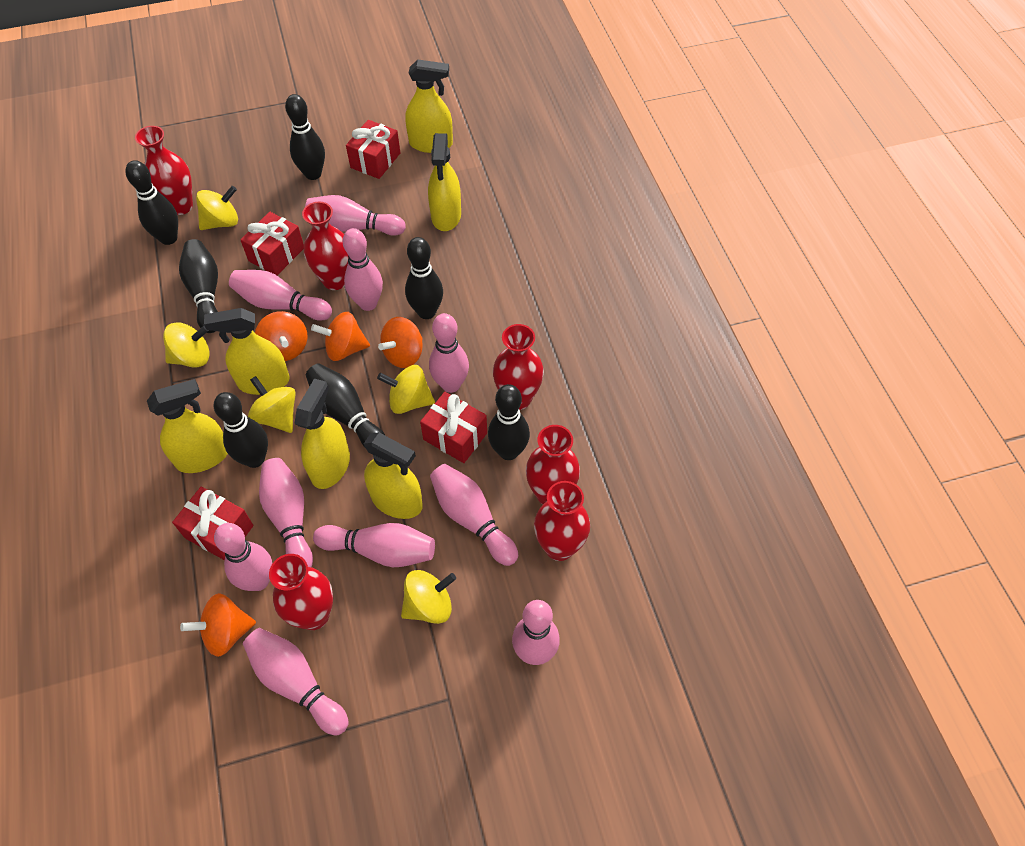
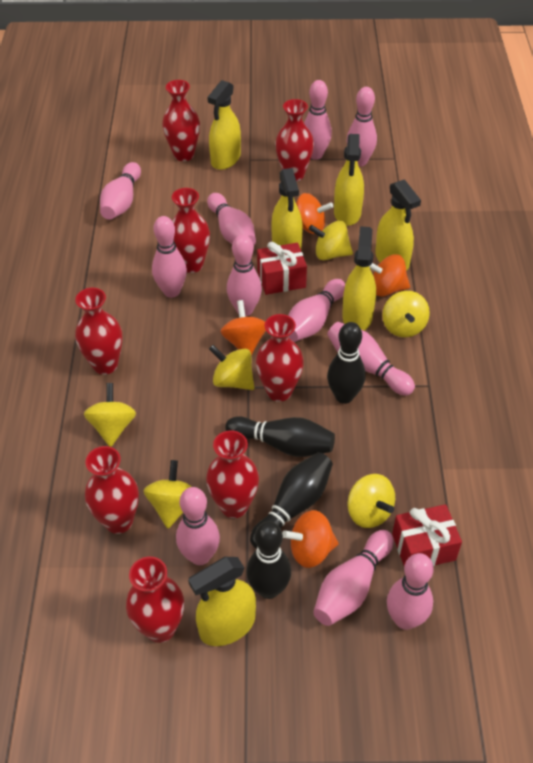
black bowling pin: [125,160,178,245] [179,239,218,333] [214,392,268,468] [285,94,325,180] [306,363,386,446] [405,237,443,319] [488,384,530,460] = 7 -> [225,416,335,457] [247,521,291,599] [250,452,333,549] [327,322,365,404] = 4
pink bowling pin: [214,523,272,591] [229,270,332,321] [243,628,349,736] [259,458,313,567] [305,195,406,236] [313,523,435,567] [343,228,383,311] [429,313,469,393] [430,464,518,566] [512,600,560,665] = 10 -> [100,162,141,220] [152,216,187,298] [176,487,220,565] [207,193,256,246] [227,234,262,316] [288,279,345,342] [304,80,332,160] [313,530,394,626] [327,322,415,396] [347,87,377,166] [387,553,434,630] = 11
red gift: [172,487,254,560] [240,212,304,275] [346,120,400,179] [420,392,487,463] = 4 -> [257,242,307,295] [392,504,462,566] = 2
red vase: [135,126,193,215] [269,554,333,630] [302,202,348,290] [493,324,544,410] [526,425,580,505] [534,481,590,561] = 6 -> [75,288,123,375] [85,446,139,534] [126,556,184,643] [162,80,200,161] [172,188,210,273] [206,430,259,518] [256,314,304,402] [275,99,314,181] = 8
yellow spinning top: [163,322,210,368] [196,186,238,230] [248,376,296,433] [377,365,435,414] [401,570,456,624] = 5 -> [84,383,136,447] [144,460,192,528] [209,345,254,390] [309,221,353,260] [347,474,395,528] [382,291,430,337] = 6

